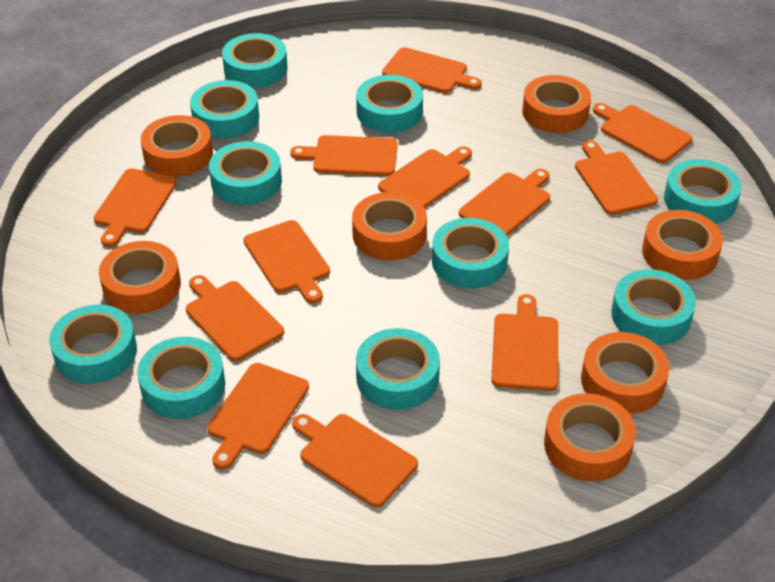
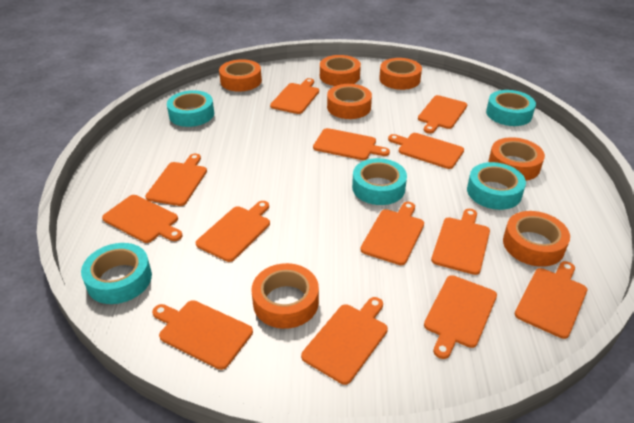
orange cutting board: [94,168,177,247] [186,275,284,361] [207,363,309,470] [243,220,330,304] [290,135,398,176] [292,414,418,508] [378,146,472,208] [382,47,482,93] [459,169,550,236] [491,294,558,391] [575,140,658,215] [593,103,693,163] = 12 -> [102,195,183,243] [145,154,207,206] [152,300,253,370] [196,201,270,262] [270,78,319,114] [301,297,388,385] [313,128,390,160] [360,202,424,265] [388,133,464,169] [418,95,468,134] [424,275,497,359] [431,209,490,275] [515,261,587,339] = 13
turquoise tape: [49,305,137,384] [137,337,225,419] [190,80,259,139] [209,141,282,205] [222,33,288,88] [356,75,423,133] [356,328,440,410] [432,218,509,289] [611,269,696,345] [664,159,742,224] = 10 -> [81,243,152,304] [167,90,214,127] [352,158,407,205] [467,162,526,210] [486,90,536,126] = 5

